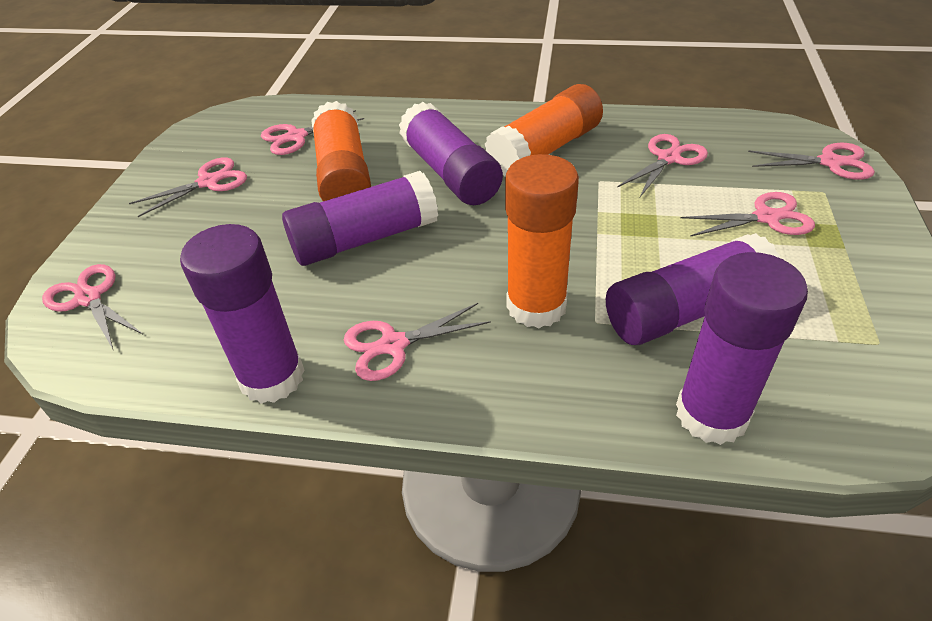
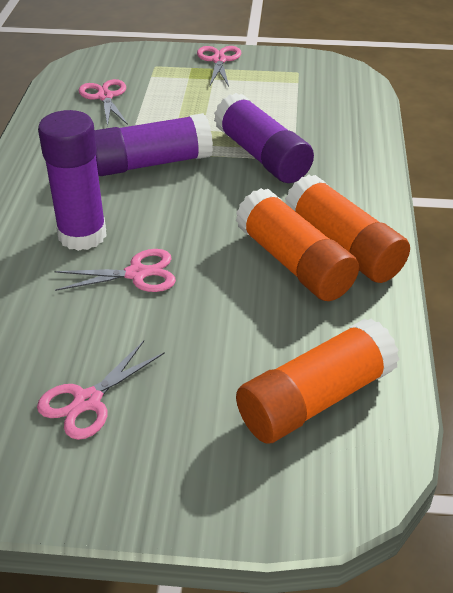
pink scissors: [42,264,143,349] [129,158,247,217] [261,110,364,155] [344,303,491,381] [617,134,708,197] [680,192,815,237] [748,143,875,180] = 7 -> [37,341,165,440] [54,249,176,292] [78,79,128,127] [197,46,241,87] = 4
purple glue stick: [180,224,305,404] [282,171,438,266] [399,102,503,205] [606,233,780,345] [676,252,808,445] = 5 -> [38,110,107,251] [95,113,213,176] [214,93,314,183] = 3

